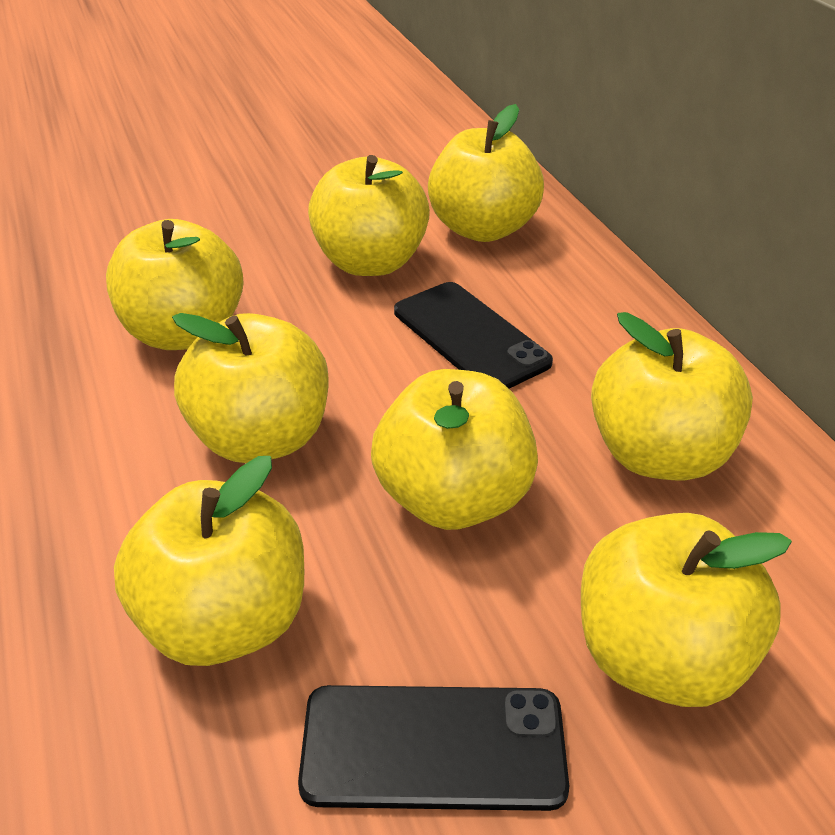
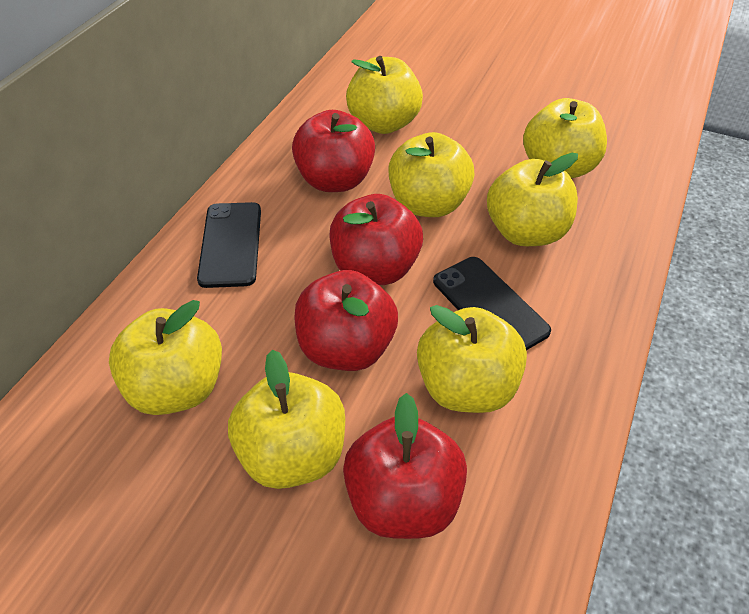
red apple: none = 0 -> [292,110,375,192] [294,270,398,371] [330,194,423,285] [343,393,467,539] = 4
yellow apple: [106,219,244,350] [114,456,304,666] [172,313,329,463] [308,155,430,276] [371,369,538,530] [428,104,544,242] [581,513,792,707] [591,312,753,481] = 8 -> [109,300,222,415] [228,350,345,489] [346,56,423,134] [388,132,474,217] [417,305,527,413] [487,153,578,246] [523,98,607,178] = 7

